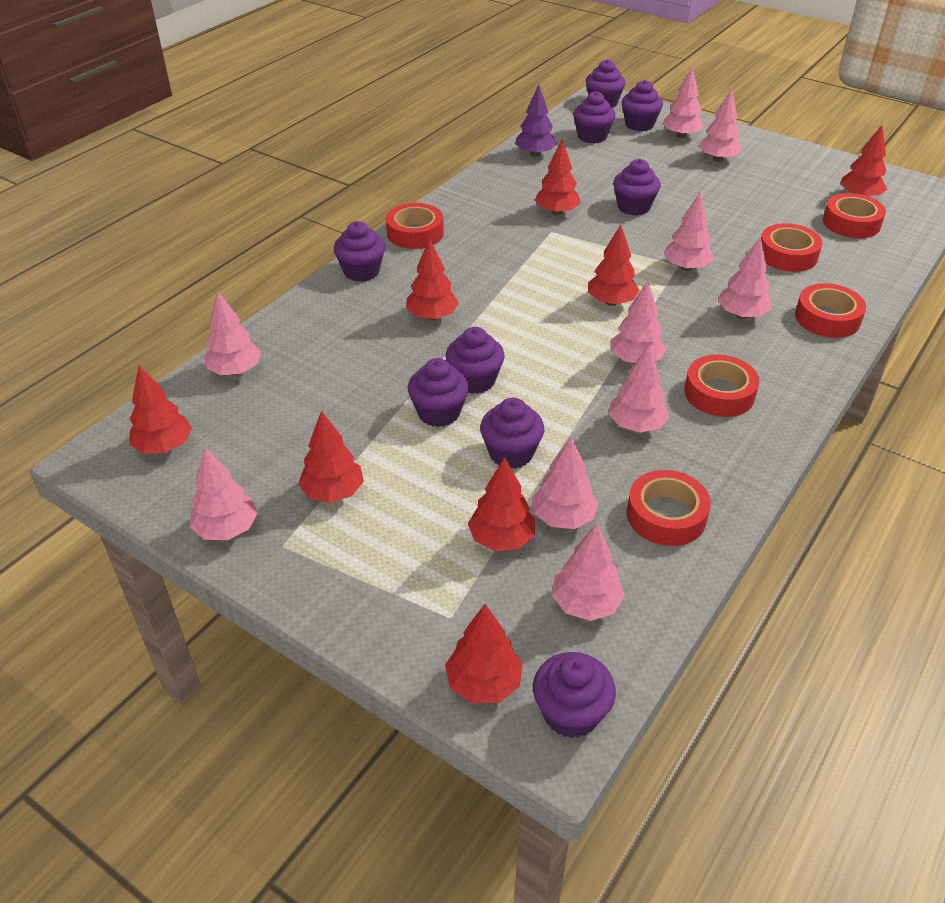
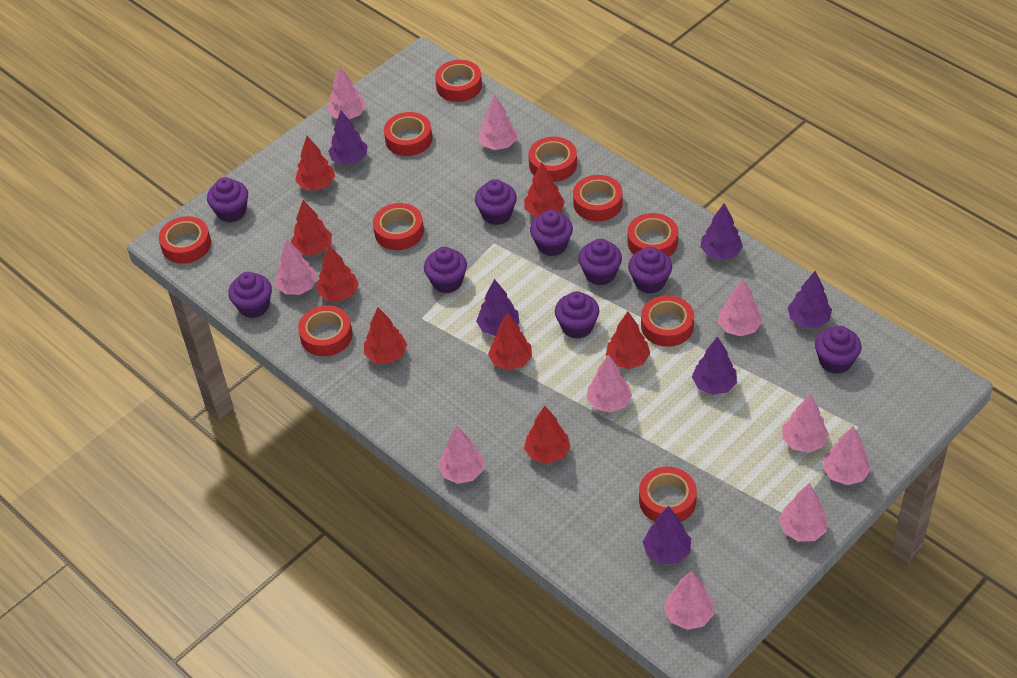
purple tree: [515,85,557,157] = 1 -> [328,111,368,165] [476,279,520,336] [643,506,691,564] [692,336,737,395] [700,203,743,260] [788,271,832,328] = 6
red tape: [386,203,444,249] [627,470,711,546] [684,355,759,417] [761,223,822,272] [795,283,866,338] [823,193,886,238] = 6 -> [159,216,211,264] [298,305,353,356] [373,203,424,250] [384,112,432,156] [435,60,482,102] [528,137,577,182] [573,175,623,221] [627,213,678,257] [639,467,697,522] [641,295,694,347] = 10

